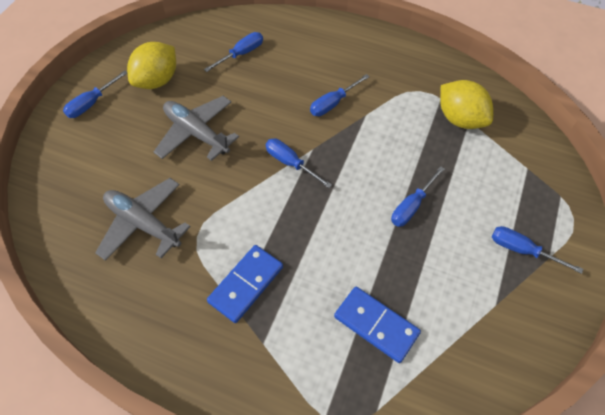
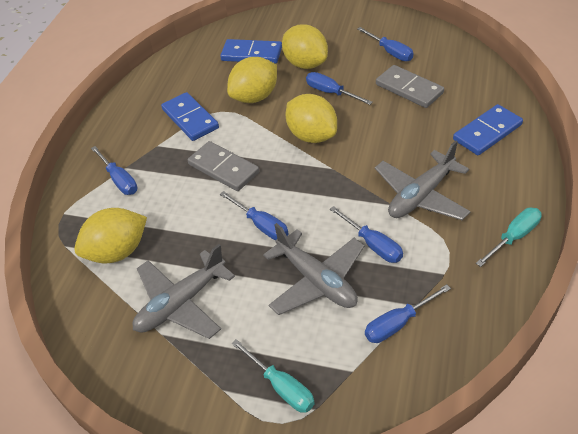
blue domino: [207,245,283,323] [334,287,421,363] = 2 -> [161,92,219,141] [220,39,282,64] [453,104,523,155] = 3
grey domino: none = 0 -> [188,141,259,191] [376,65,444,108] = 2
grey plane: [95,178,191,261] [154,96,239,161] = 2 -> [133,244,235,339] [263,223,364,315] [375,140,471,220] = 3
turquoise screwdriver: none = 0 -> [232,339,315,413] [476,208,542,267] = 2
yellow lemon: [127,42,176,89] [440,80,493,129] = 2 -> [74,208,147,263] [227,57,277,103] [282,24,328,69] [286,94,337,143] = 4

